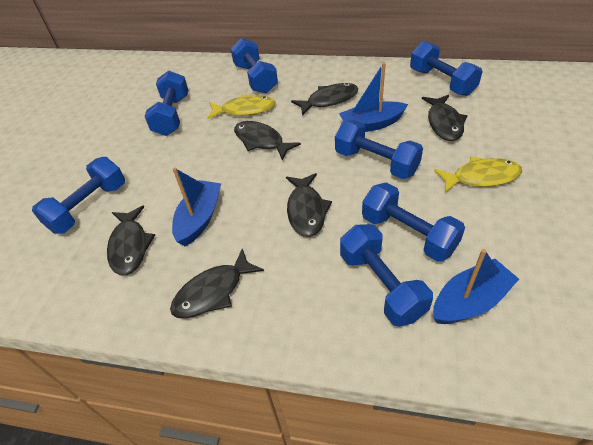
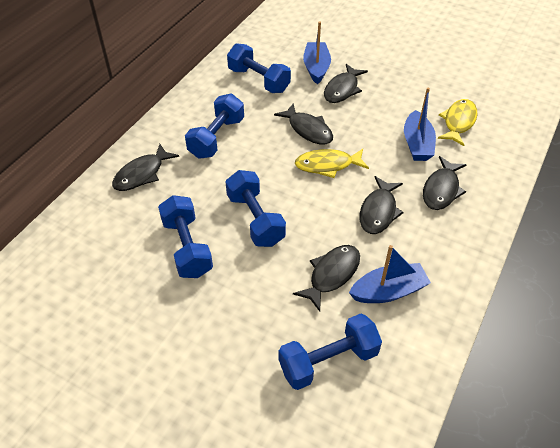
blue dumbbell: [32,157,125,234] [145,71,188,136] [231,38,278,93] [335,120,423,179] [340,224,433,327] [362,182,465,262] [410,41,482,96] = 7 -> [158,195,213,278] [185,94,244,159] [226,170,286,247] [227,43,291,93] [279,314,382,390] = 5

